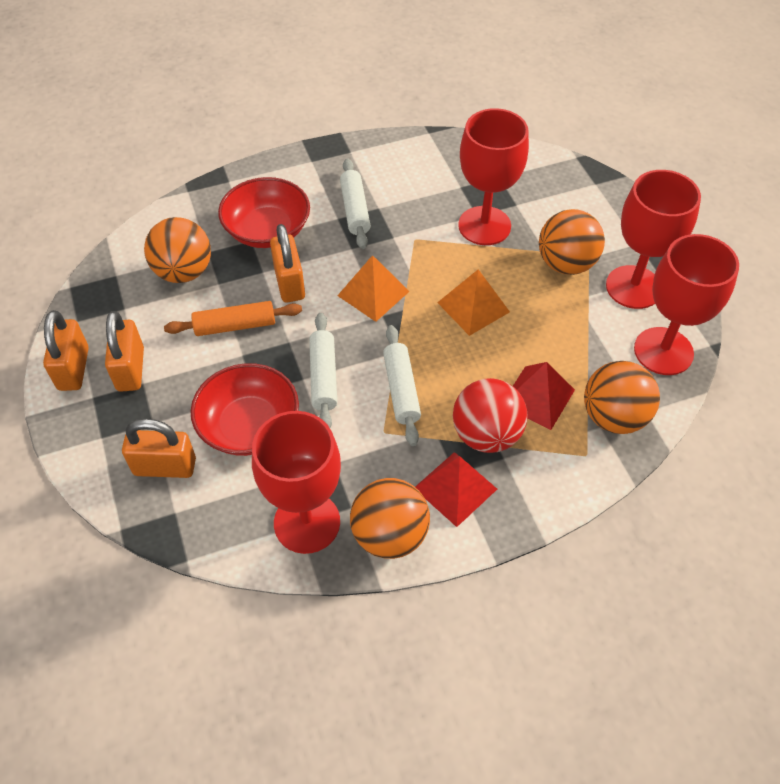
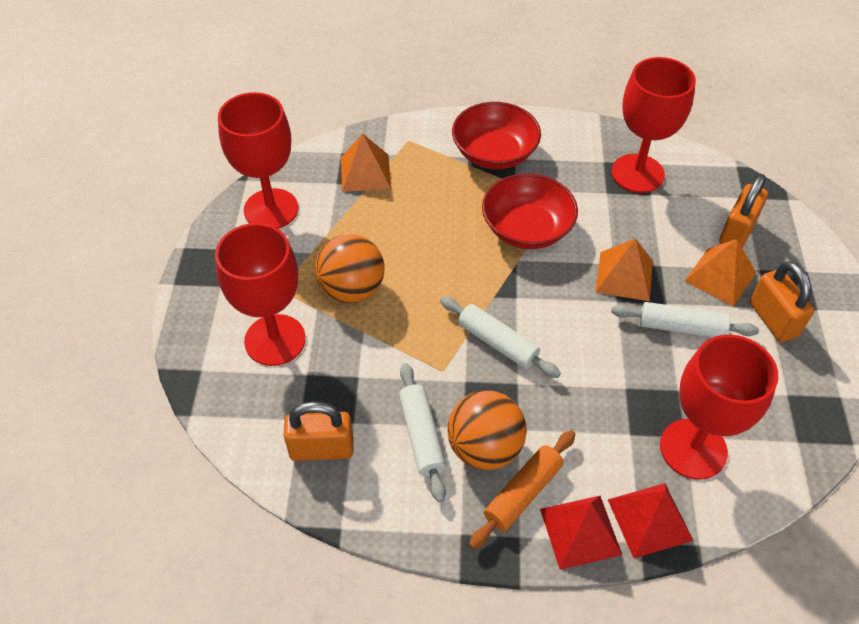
orange ball: [144,217,211,283] [350,478,430,559] [539,209,605,275] [584,361,660,434] = 4 -> [315,234,385,303] [447,390,527,470] = 2
orange padlock: [43,310,89,391] [105,311,144,392] [122,419,196,478] [270,224,305,303] = 4 -> [283,401,353,461] [719,174,768,248] [750,261,814,342] = 3
orange pyramid: [337,255,410,322] [437,269,510,336] = 2 -> [341,133,391,192] [595,238,653,301] [685,239,756,307] = 3
red ball: [453,378,527,453] = 1 -> none = 0

